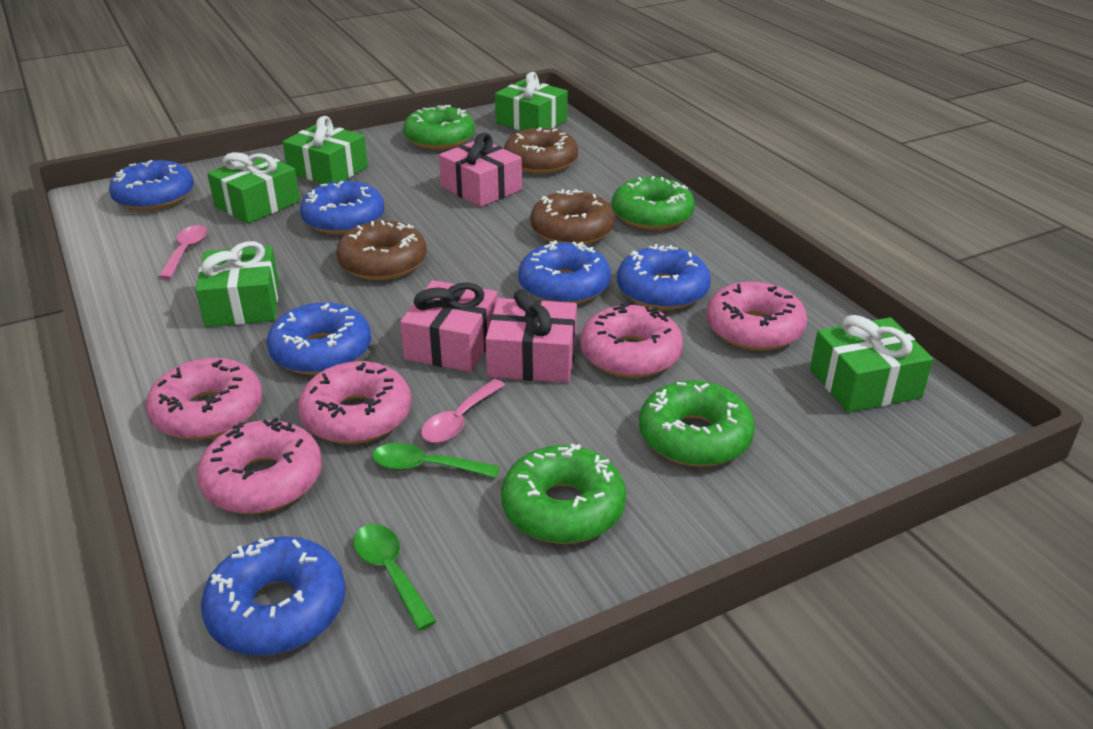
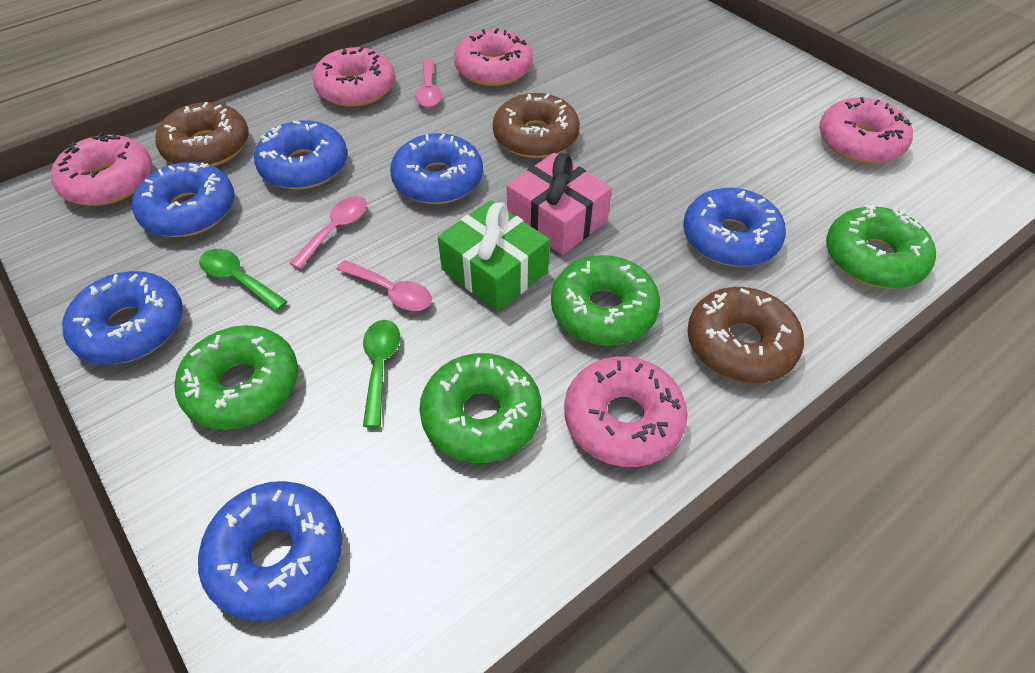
green gift: [196,241,279,327] [207,152,300,224] [283,116,368,184] [495,72,568,131] [810,315,933,413] = 5 -> [438,200,550,311] = 1
pink gift: [400,280,498,372] [439,133,522,207] [485,289,577,383] = 3 -> [507,153,612,255] = 1
pink spoon: [159,225,208,279] [421,379,505,443] = 2 -> [289,196,367,269] [336,260,432,311] [415,59,442,107] = 3

